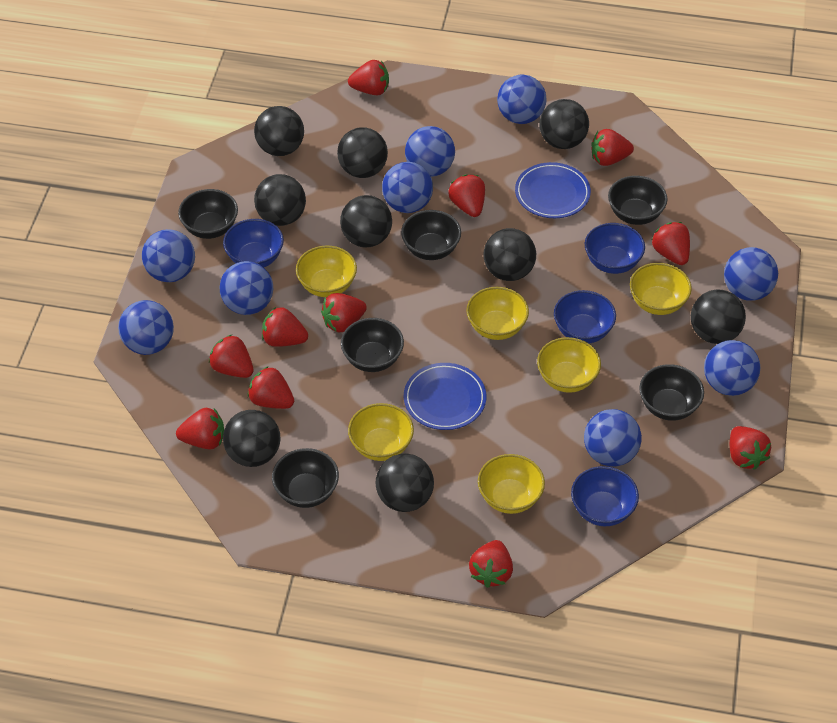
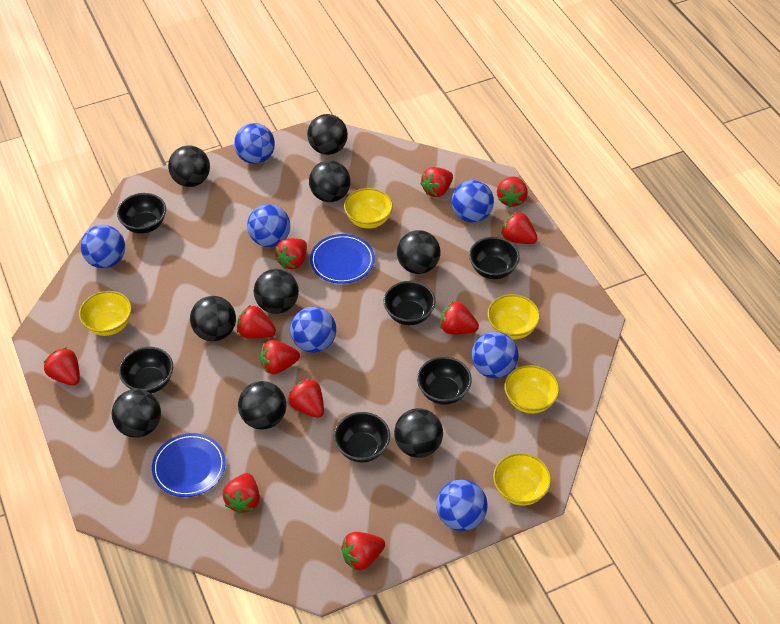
blue ball: [118,300,174,355] [142,229,195,282] [220,261,273,315] [382,162,433,213] [405,126,455,177] [497,74,547,124] [584,409,642,467] [704,340,760,396] [724,247,778,301] = 9 -> [81,225,125,268] [234,123,275,164] [247,204,290,247] [290,307,336,353] [436,479,488,531] [452,180,494,223] [472,332,519,378] = 7
blue bowl: [223,219,284,267] [554,290,616,344] [571,466,639,526] [585,223,645,274] = 4 -> none = 0
yellow bowl: [296,245,357,297] [348,403,414,461] [466,287,529,340] [478,454,545,514] [537,337,601,393] [630,263,692,315] = 6 -> [79,291,132,336] [344,188,393,229] [487,294,540,340] [493,453,551,506] [504,365,559,414] = 5

